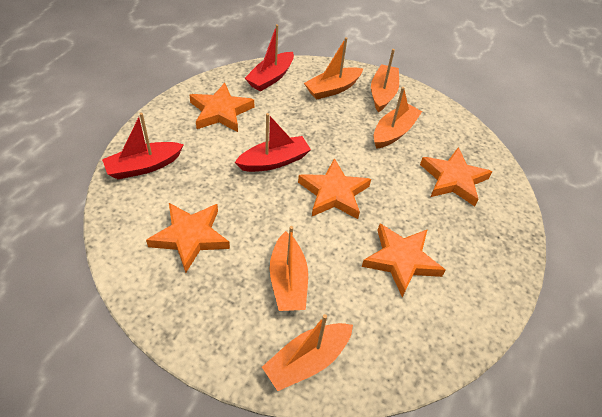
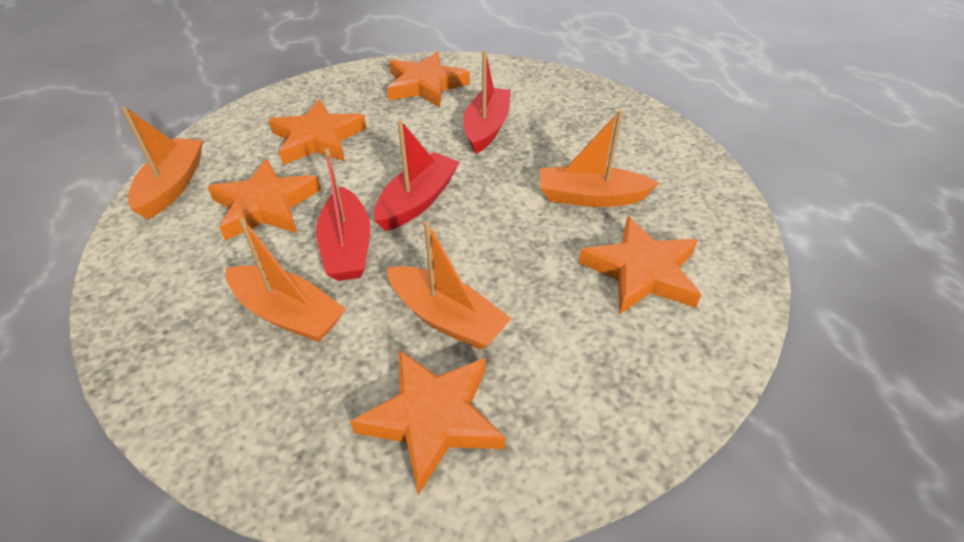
orange boat: [262,314,353,391] [270,226,308,311] [304,37,363,100] [371,49,399,112] [374,87,422,149] = 5 -> [121,106,203,220] [226,218,346,342] [387,221,512,350] [540,110,659,207] = 4

